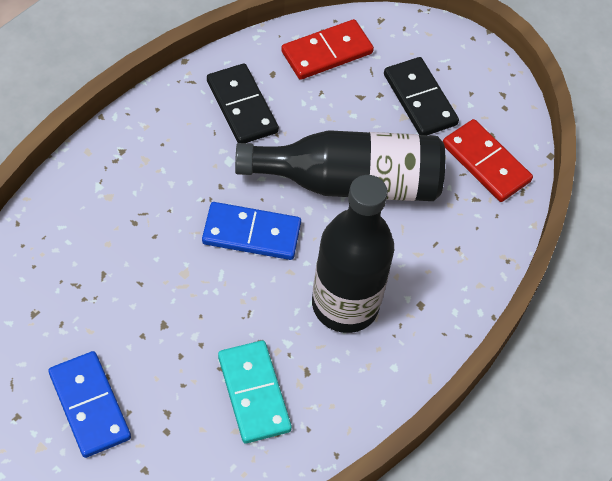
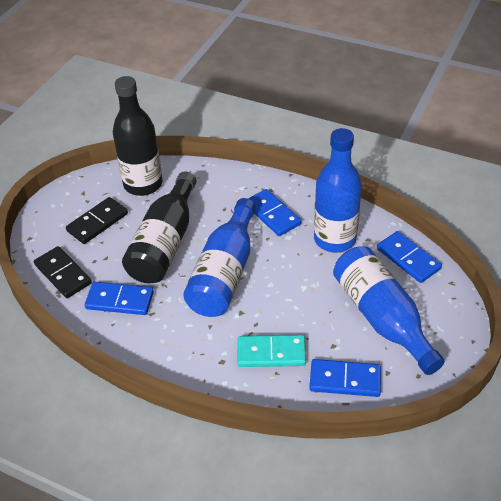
blue bottle: none = 0 -> [183,198,256,317] [314,128,362,253] [333,246,445,375] = 3
blue domino: [49,351,131,458] [202,202,301,260] = 2 -> [85,282,154,315] [248,189,301,236] [309,359,381,397] [377,231,442,283] = 4
red domino: [281,19,374,80] [443,119,533,202] = 2 -> none = 0

